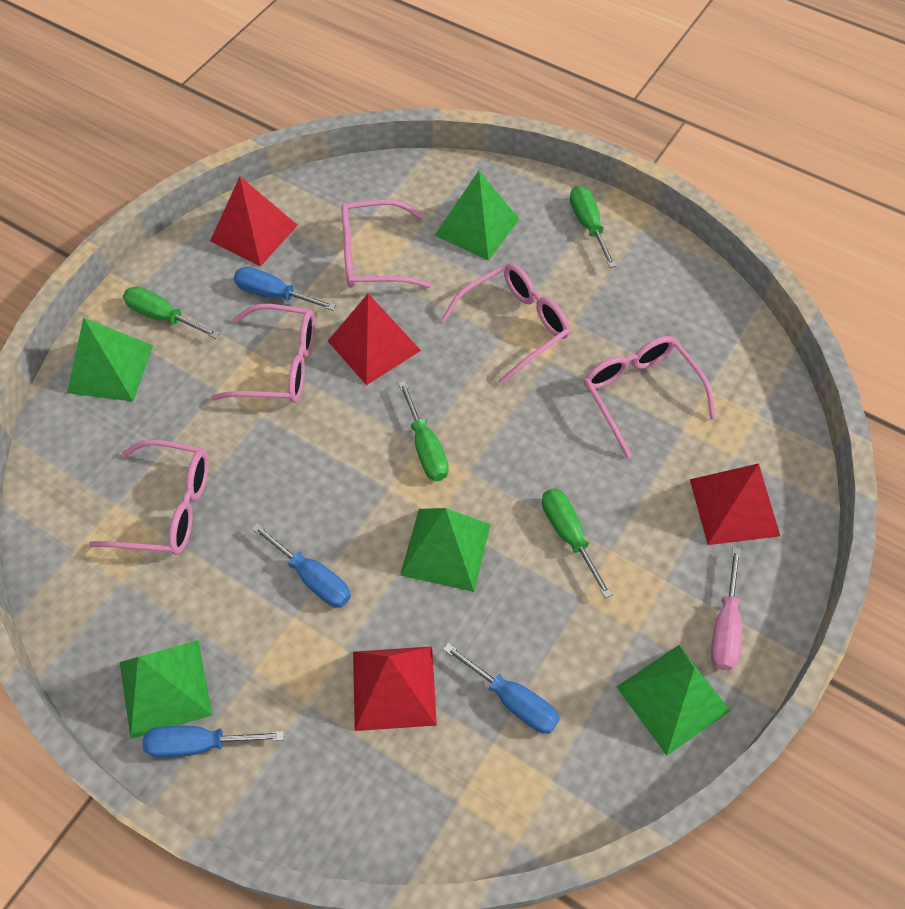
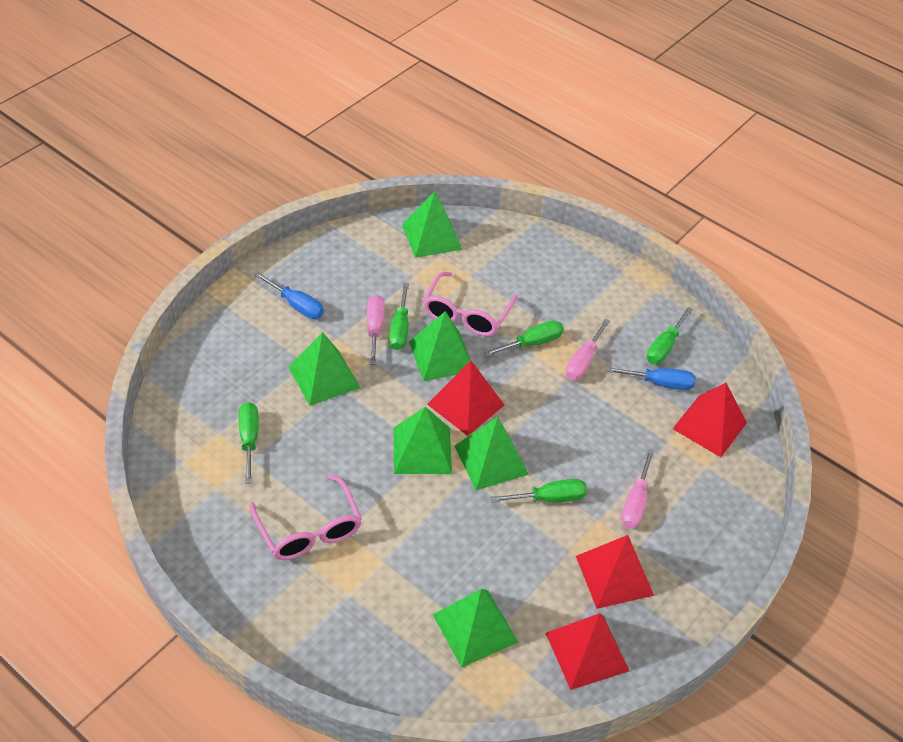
blue screwdriver: [143,726,284,758] [234,267,336,311] [251,523,351,608] [443,643,559,734] = 4 -> [254,272,324,319] [606,367,696,390] = 2
green pyramid: [67,317,153,402] [120,640,212,739] [400,508,491,592] [435,171,519,261] [617,645,730,756] = 5 -> [289,332,360,406] [394,407,452,474] [402,191,462,258] [409,311,471,381] [433,589,518,668] [455,417,529,490] = 6
green screwdriver: [123,286,220,339] [398,381,449,481] [542,488,613,598] [570,186,616,268] = 4 -> [239,402,259,484] [389,283,409,350] [484,320,564,356] [490,479,587,502] [647,307,693,364] = 5
pink glasses: [89,440,209,555] [210,304,315,403] [341,199,432,288] [441,263,570,385] [584,336,716,458] = 5 -> [250,474,362,560] [423,272,518,336] = 2
pink screwdriver: [711,547,742,670] = 1 -> [367,295,385,365] [565,319,610,380] [621,449,654,528] = 3

